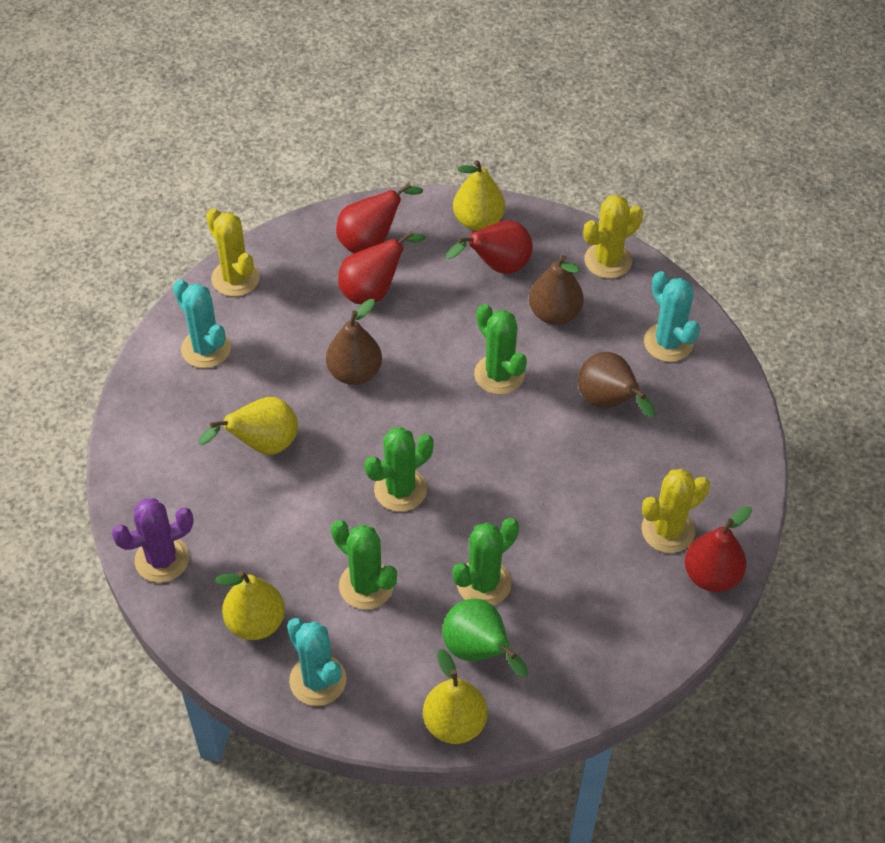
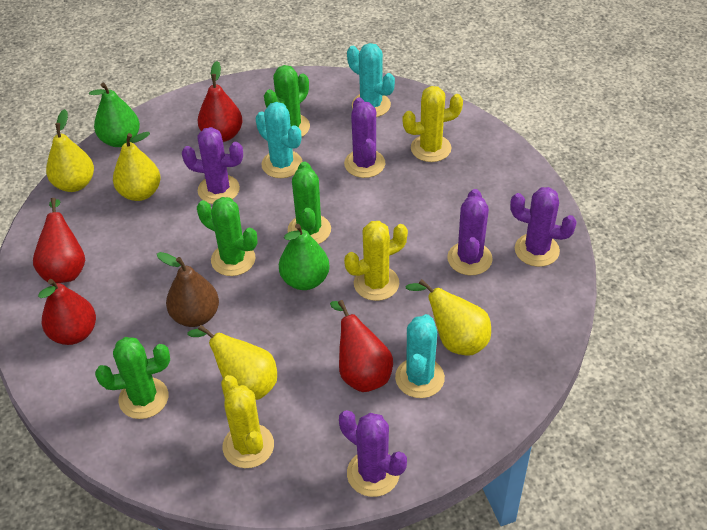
brown pear: [326,299,382,385] [529,255,584,325] [578,352,655,418] = 3 -> [157,252,219,327] = 1
green pear: [442,599,528,677] = 1 -> [89,83,140,147] [279,224,330,290] = 2
purple cactus: [112,498,194,583] = 1 -> [182,127,243,204] [339,410,407,497] [344,97,385,178] [447,189,493,275] [510,187,577,267] = 5

